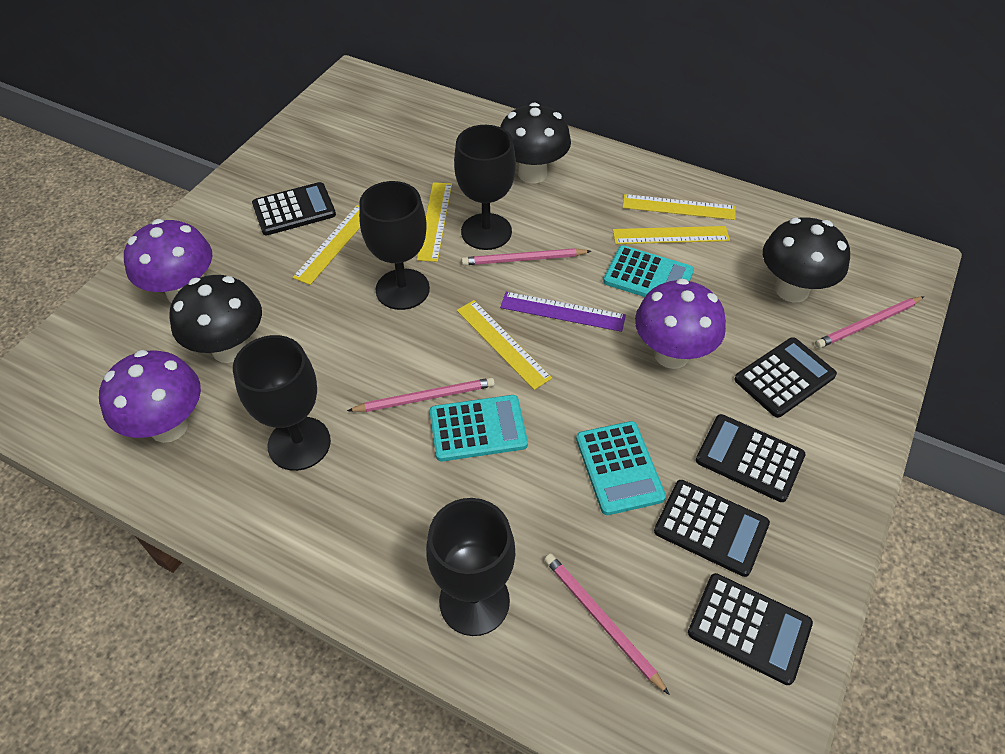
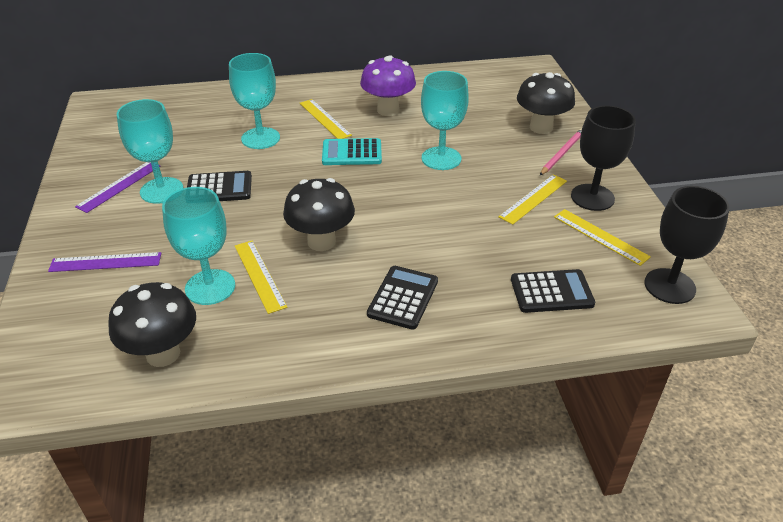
black calculator: [252,182,336,235] [654,480,770,577] [688,573,813,685] [696,414,805,502] [734,337,837,418] = 5 -> [187,171,252,201] [367,266,438,330] [511,269,595,313] = 3
black goblet: [233,335,331,471] [359,181,430,310] [426,498,515,636] [454,125,516,250] = 4 -> [571,106,636,211] [644,186,730,304] = 2
pink pencil: [347,377,495,412] [462,248,591,265] [544,554,670,695] [815,296,924,348] = 4 -> [540,128,582,175] = 1
purple mushroom: [99,350,201,443] [124,219,212,303] [635,278,726,369] = 3 -> [360,55,416,116] = 1
purple ruler: [500,292,626,332] = 1 -> [48,252,161,272] [75,162,160,213] = 2
turquoise calculator: [430,395,528,461] [576,421,666,515] [603,245,694,297] = 3 -> [322,138,382,165] = 1
turquoise goblet: none = 0 -> [117,99,183,204] [162,187,235,305] [229,53,280,149] [421,71,469,170] = 4
yellow ruler: [293,205,360,285] [417,182,452,262] [457,300,552,390] [613,226,730,244] [623,194,736,220] = 5 -> [235,241,287,314] [300,99,352,139] [498,174,567,225] [554,209,651,266] = 4

